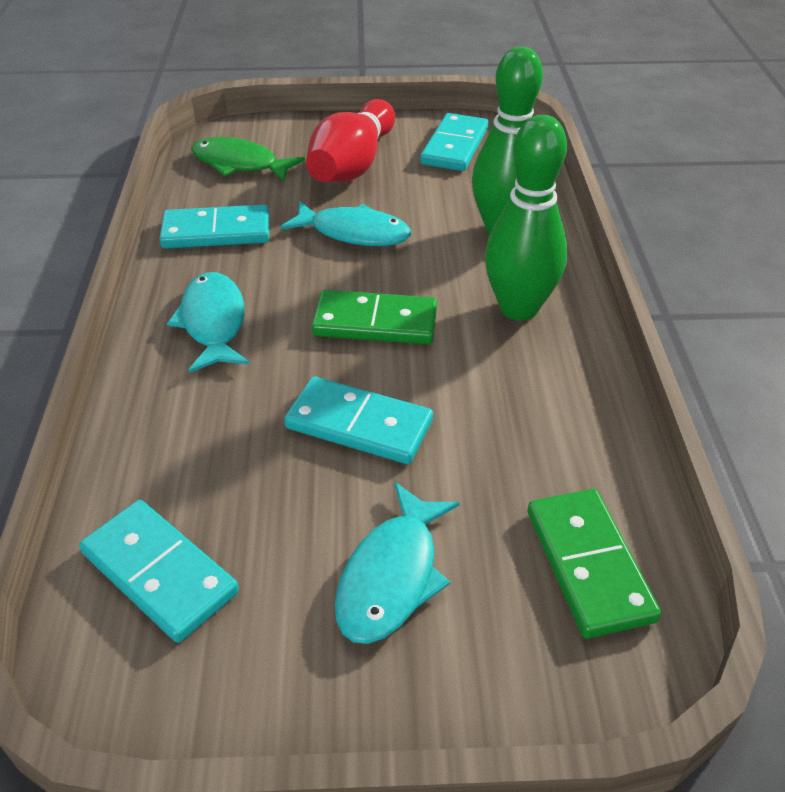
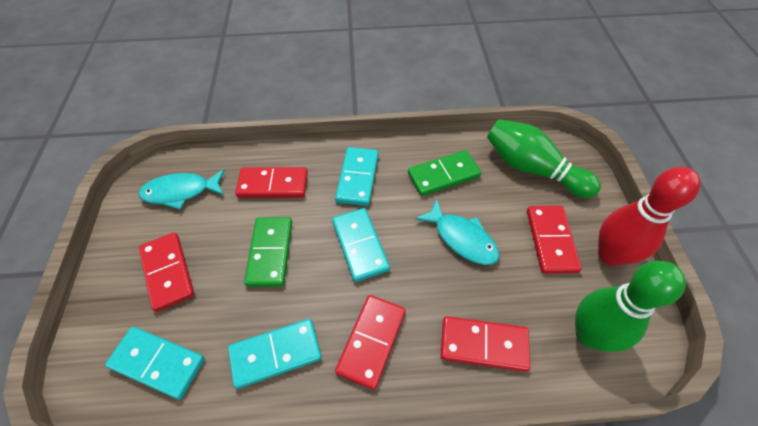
green fish: [191,137,305,181] = 1 -> none = 0
red domino: none = 0 -> [139,232,194,312] [235,167,308,198] [335,295,405,390] [441,316,530,372] [527,206,582,274] = 5
turquoise fish: [167,272,249,373] [280,201,411,246] [335,482,460,644] = 3 -> [138,169,225,210] [415,199,500,265] = 2

